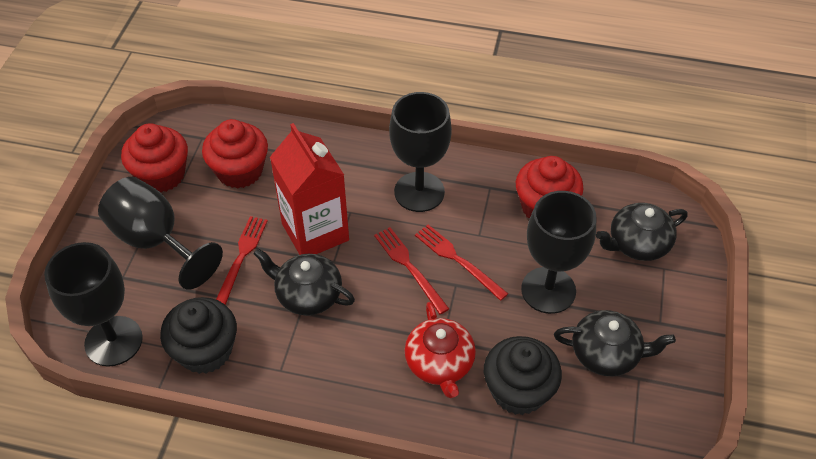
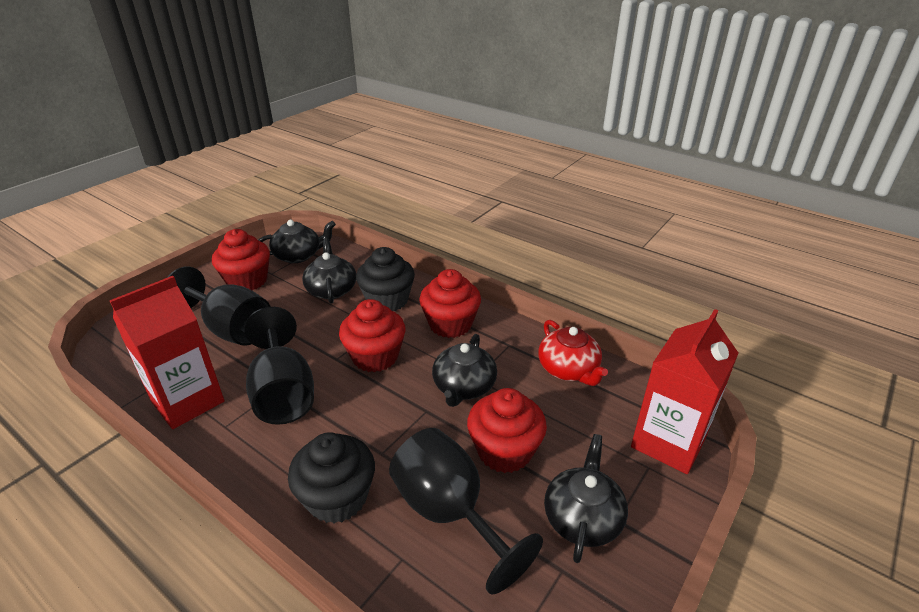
black goblet: [44,242,143,367] [98,177,223,290] [389,92,452,212] [521,191,597,314] = 4 -> [167,266,271,346] [244,307,314,425] [389,428,543,594] = 3
black teapot: [253,248,355,315] [554,310,676,376] [596,203,688,261] = 3 -> [258,220,336,263] [302,238,356,303] [432,334,497,407] [544,434,628,563] = 4
red carton: [270,123,349,255] = 1 -> [109,276,224,429] [631,309,738,474] = 2
red cupcake: [121,123,188,193] [202,119,268,189] [516,156,584,218] = 3 -> [212,229,270,290] [339,299,406,372] [419,269,481,338] [467,388,547,473] = 4
red fork: [216,216,268,305] [374,227,449,314] [415,225,508,301] = 3 -> none = 0

